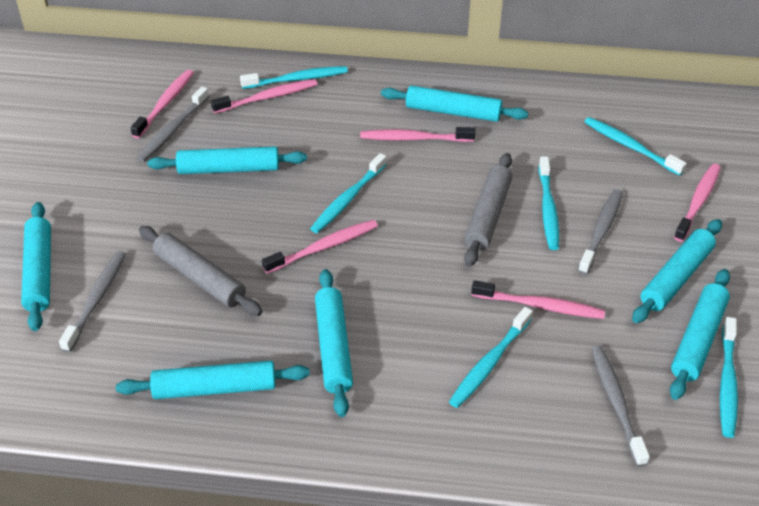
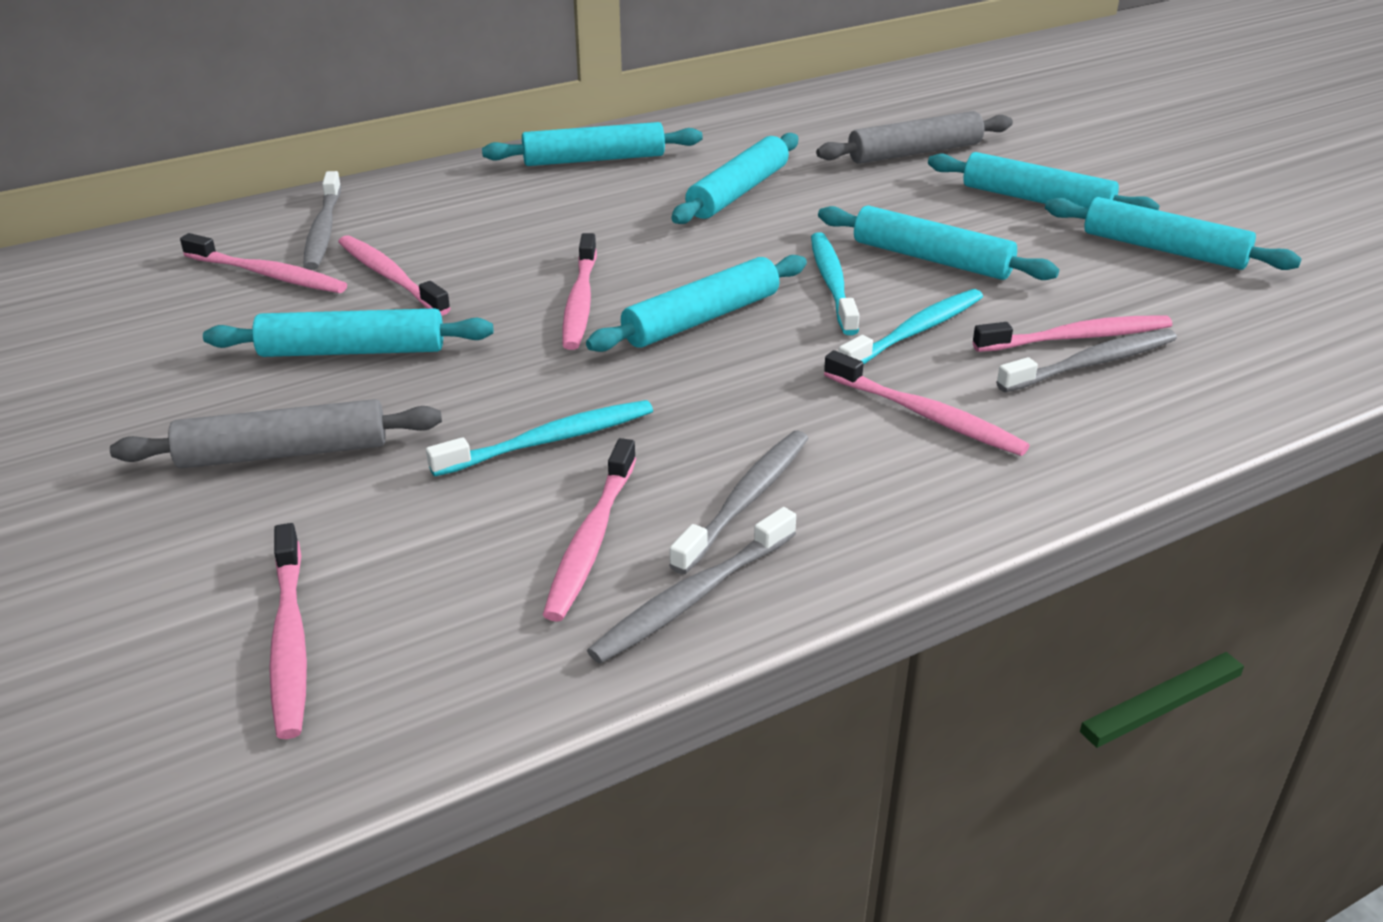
pink toothbrush: [131,70,194,139] [211,79,318,113] [262,220,378,274] [360,127,475,142] [471,280,605,319] [674,164,721,242] = 6 -> [180,233,347,293] [269,523,307,739] [338,235,451,316] [543,438,636,622] [562,233,597,350] [824,350,1030,456] [973,315,1172,352] = 7
turquoise toothbrush: [240,66,348,89] [310,153,387,233] [449,307,533,408] [539,156,559,250] [584,117,687,176] [720,317,738,438] = 6 -> [426,400,653,477] [811,232,859,335] [838,289,983,365] = 3

